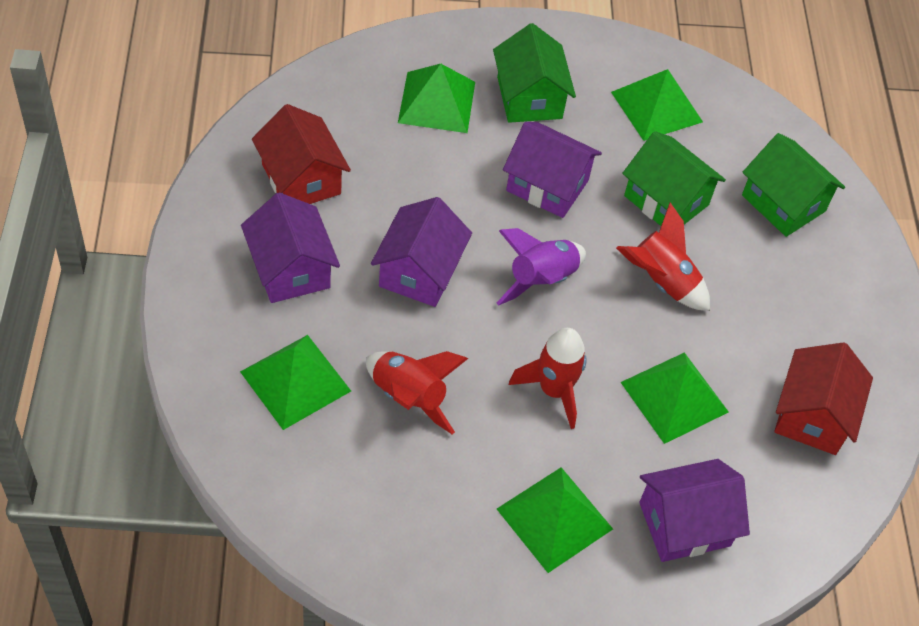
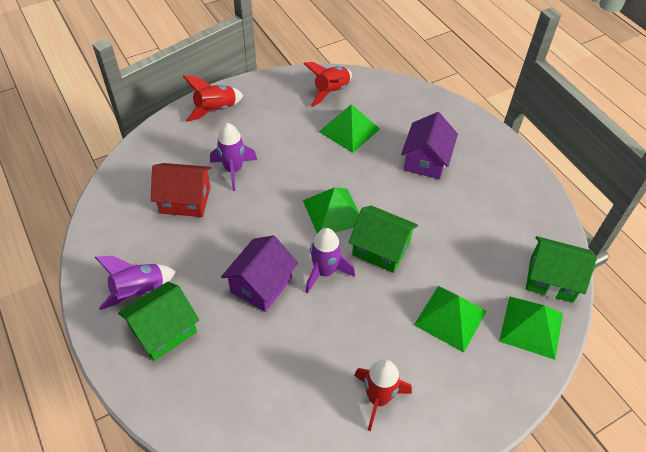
green pyramid: [240,335,351,430] [398,64,475,133] [497,467,613,573] [611,69,703,141] [621,352,729,444] = 5 -> [303,187,359,233] [319,104,380,153] [414,286,487,353] [499,296,563,360] = 4
purple house: [241,192,340,303] [371,197,472,307] [503,122,602,218] [639,459,750,562] = 4 -> [221,235,298,312] [401,112,458,179] = 2
purple rocket: [497,228,586,305] = 1 -> [95,256,176,310] [210,123,257,191] [306,228,355,293] = 3
red house: [252,104,351,204] [774,342,873,455] = 2 -> [151,163,211,217] = 1

